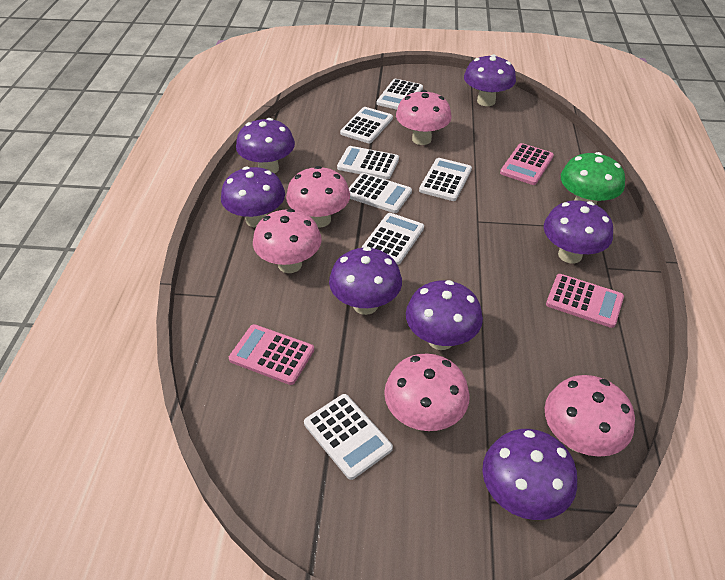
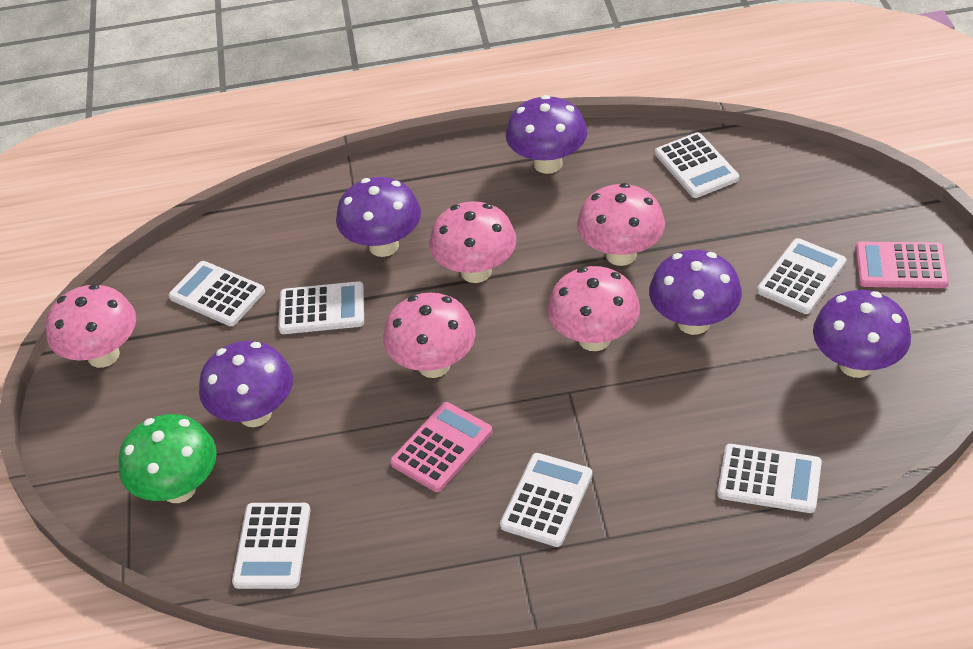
pink calculator: [229,324,314,385] [500,143,554,185] [546,274,624,328] = 3 -> [390,402,492,492] [855,242,949,288] = 2
purple mushroom: [221,167,285,227] [236,118,295,174] [329,247,402,315] [406,280,483,350] [464,54,516,106] [482,429,577,520] [544,200,613,264] = 7 -> [199,341,293,427] [336,177,421,257] [506,95,587,174] [649,250,742,335] [813,290,911,378] = 5

